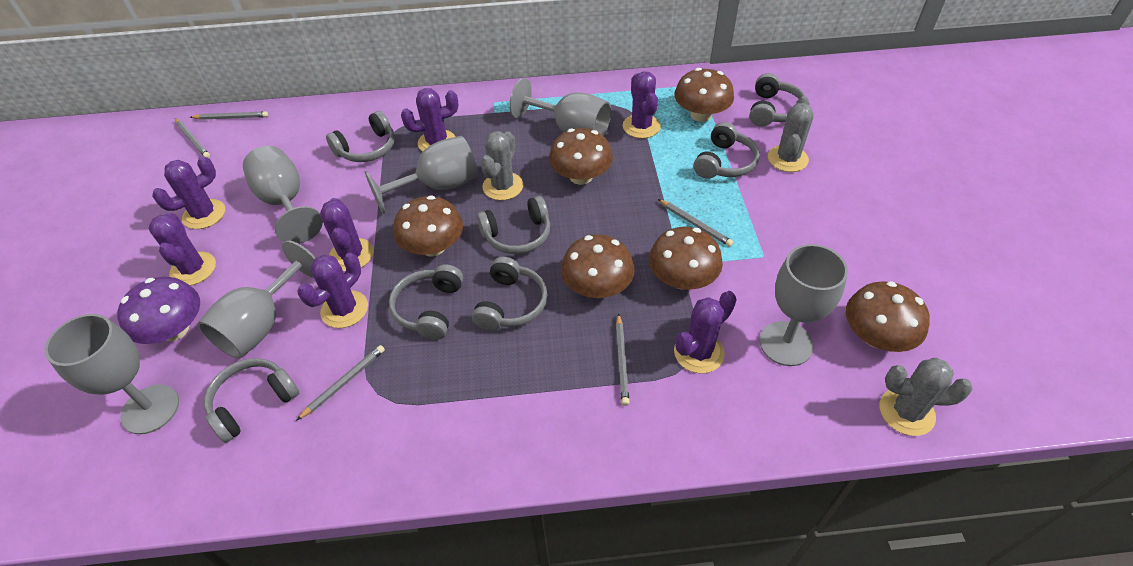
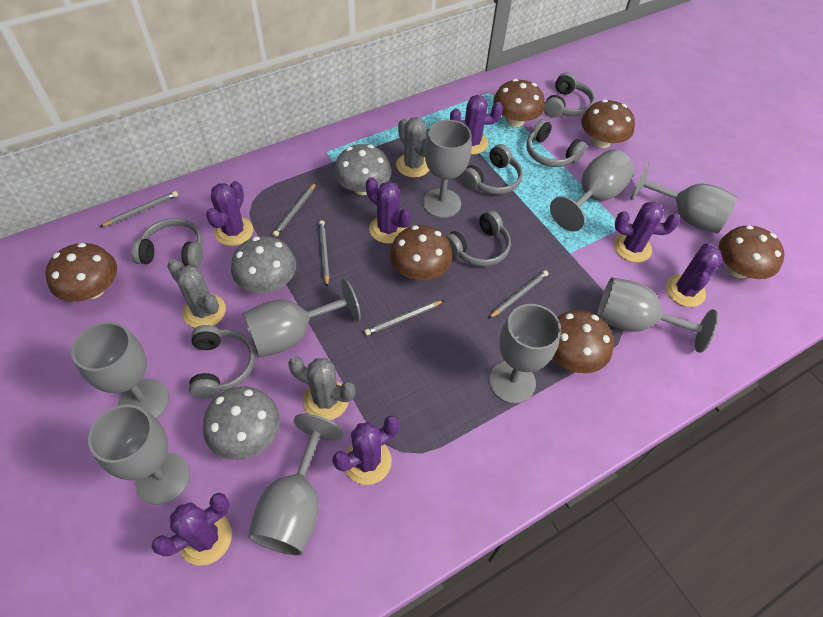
grey goblet: [44,314,179,434] [197,241,316,359] [243,146,323,244] [365,136,478,214] [509,78,611,136] [760,244,848,366] = 6 -> [71,322,169,418] [88,405,190,505] [243,278,361,357] [248,414,343,555] [423,120,472,218] [489,304,561,404] [550,149,635,231] [597,277,718,353] [630,163,738,233] = 9
grey headphones: [204,358,299,443] [326,111,395,162] [389,264,463,340] [472,257,548,331] [477,196,550,254] [694,122,760,179] [749,73,805,126] = 7 -> [131,218,203,267] [189,325,255,399] [445,210,511,266] [461,144,522,195] [526,119,587,167] [544,72,595,117] = 6
grey mushroom: none = 0 -> [203,386,280,460] [231,236,296,293] [334,144,391,195] = 3
purple mushroom: [117,277,200,344] = 1 -> none = 0

